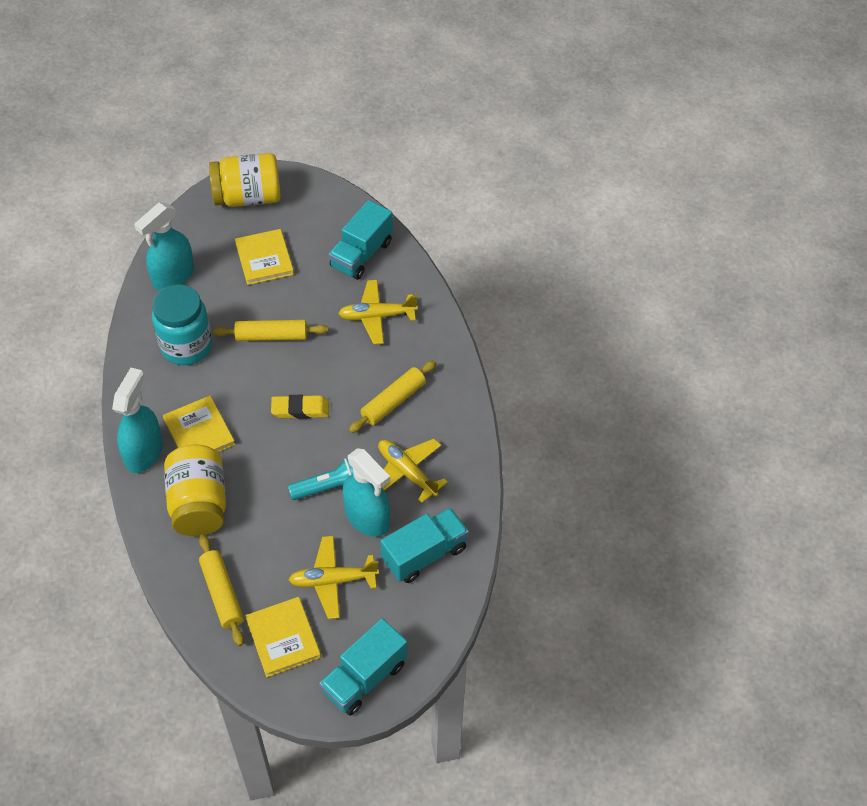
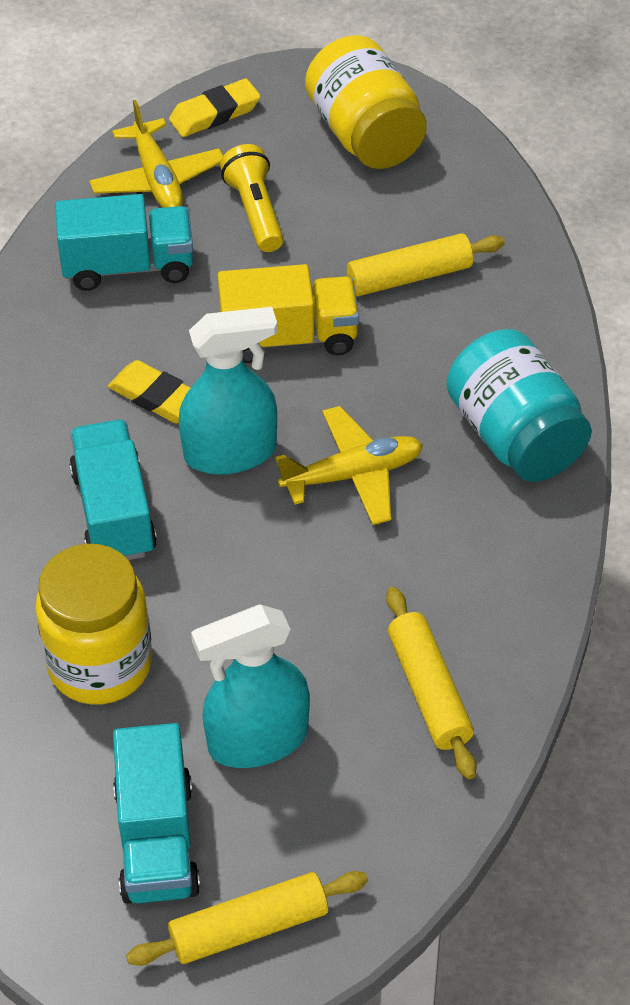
turquoise flashlight: [288,458,353,500] = 1 -> none = 0
turquoise spray bottle: [112,368,163,473] [134,202,194,291] [342,448,390,537] = 3 -> [179,307,277,475] [191,605,310,768] = 2
yellow book: [163,396,235,452] [235,229,294,285] [245,597,321,677] = 3 -> none = 0
yellow eraser: [271,395,329,419] = 1 -> [108,360,190,424] [169,78,261,137] = 2
yellow flashlight: none = 0 -> [220,144,283,252] = 1
yellow plane: [289,536,379,619] [338,280,418,344] [378,439,448,503] = 3 -> [89,100,223,208] [275,406,423,525] = 2
yellow truck: none = 0 -> [218,264,359,363] = 1

